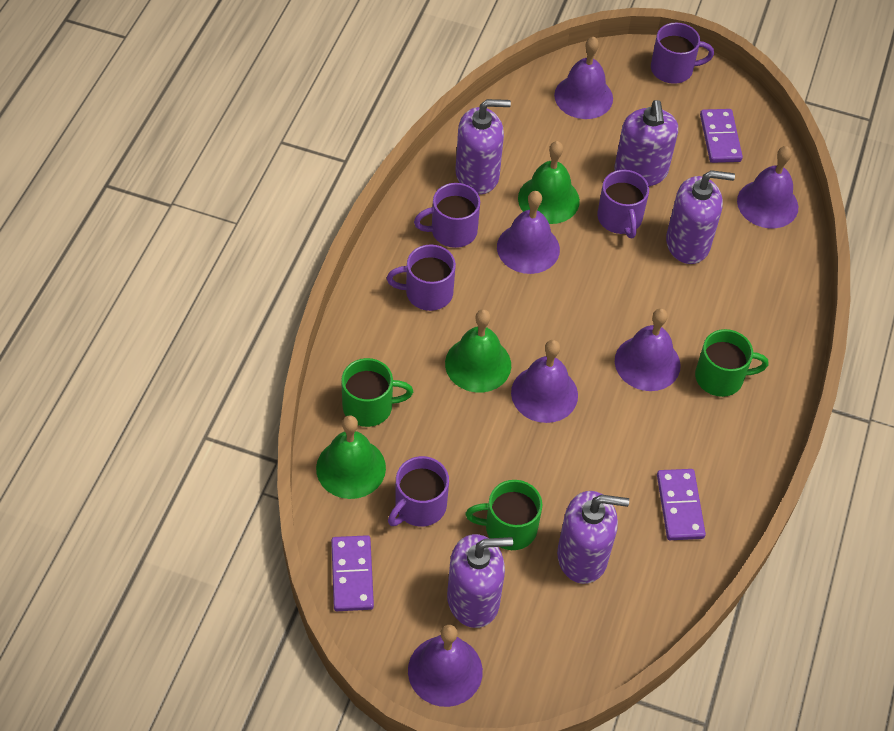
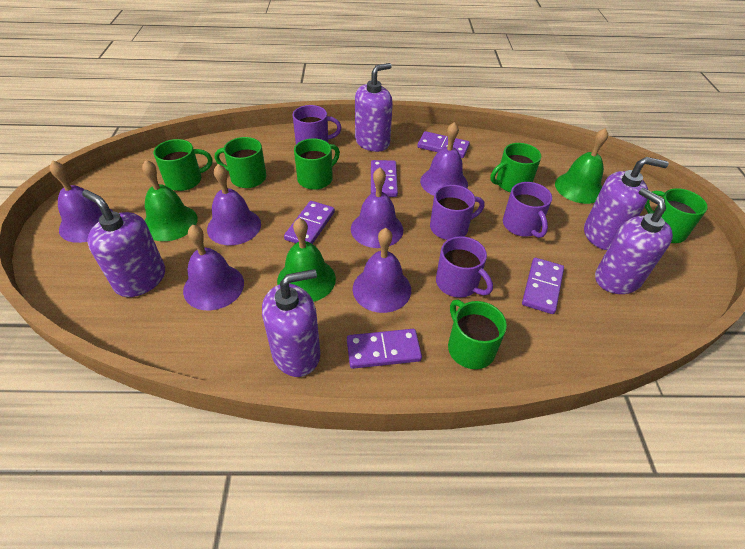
green mug: [341,358,413,427] [465,480,543,550] [695,329,769,397] = 3 -> [154,139,212,191] [215,137,266,188] [294,138,340,190] [448,300,507,369] [491,143,541,192] [645,188,708,243] = 6
purple domino: [331,535,374,611] [657,469,706,540] [700,109,743,163] = 3 -> [284,201,335,244] [347,329,422,369] [371,160,398,197] [418,131,470,158] [522,258,564,314] = 5
purple mug: [387,244,456,311] [388,456,449,527] [414,183,480,248] [597,170,649,238] [651,23,714,84] = 5 -> [293,105,341,144] [430,185,484,240] [436,236,493,298] [503,182,552,238] = 4

